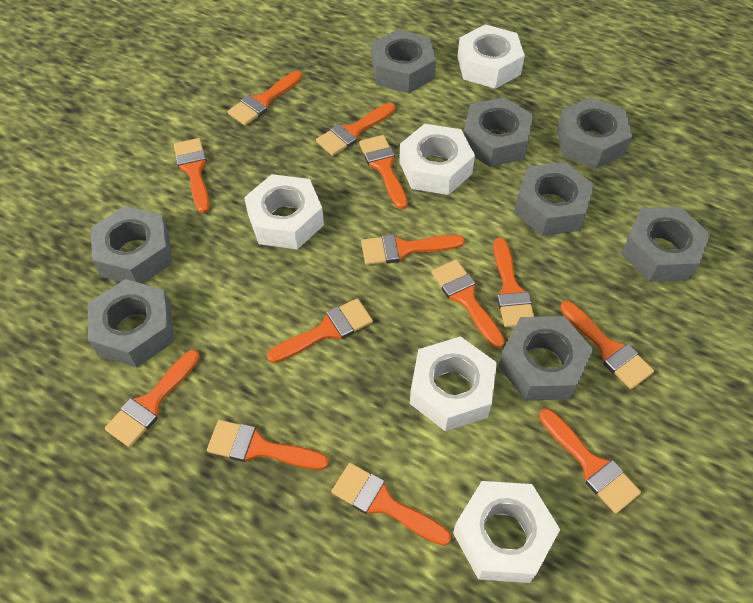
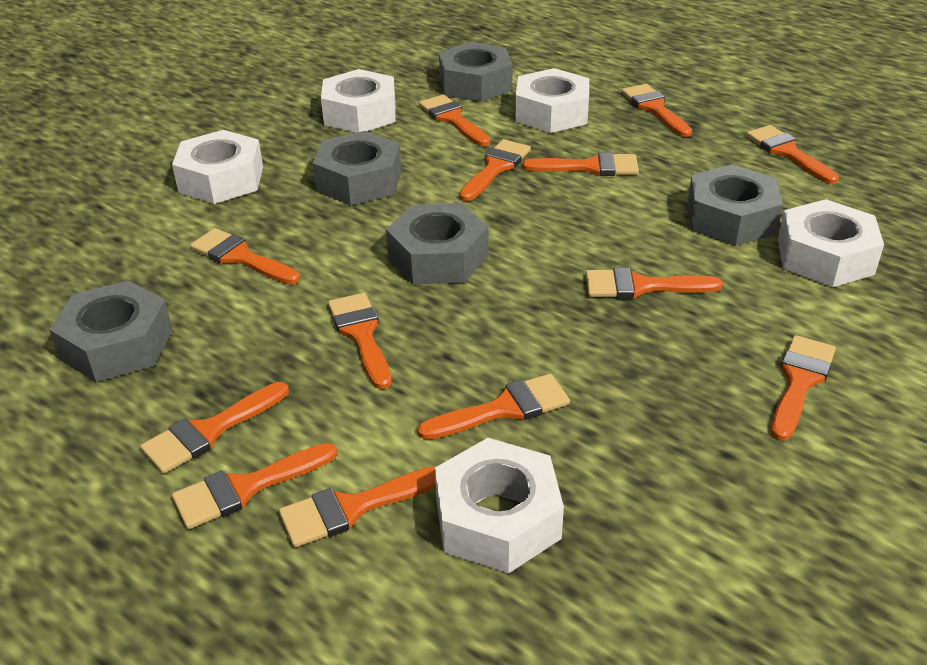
grey nut: [88,279,174,368] [91,206,172,284] [372,29,436,94] [464,97,533,167] [498,316,593,401] [514,162,594,236] [557,97,632,169] [621,207,710,282] = 8 -> [49,280,173,382] [313,131,401,206] [386,203,488,284] [439,42,513,102] [687,164,783,246] = 5

